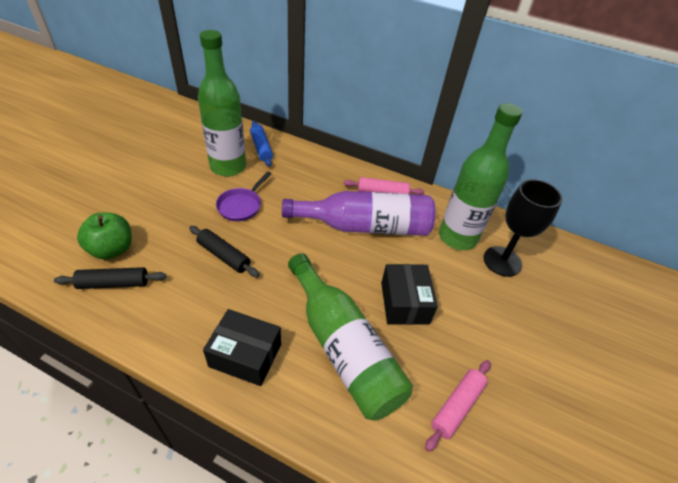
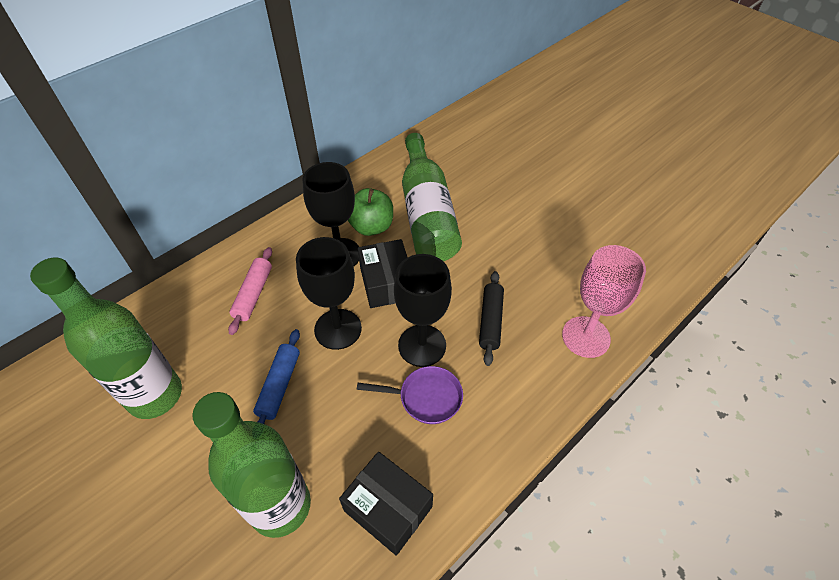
black goblet: [483,179,563,277] = 1 -> [296,237,362,350] [302,162,359,267] [394,254,452,367] = 3
black rolling pin: [54,267,166,289] [189,226,260,277] = 2 -> [479,271,504,366] = 1
pink goblet: none = 0 -> [562,245,646,358] = 1
pink rolling pin: [343,177,424,195] [425,360,490,452] = 2 -> [228,247,272,335] = 1
purple bottle: [282,191,436,236] = 1 -> none = 0

